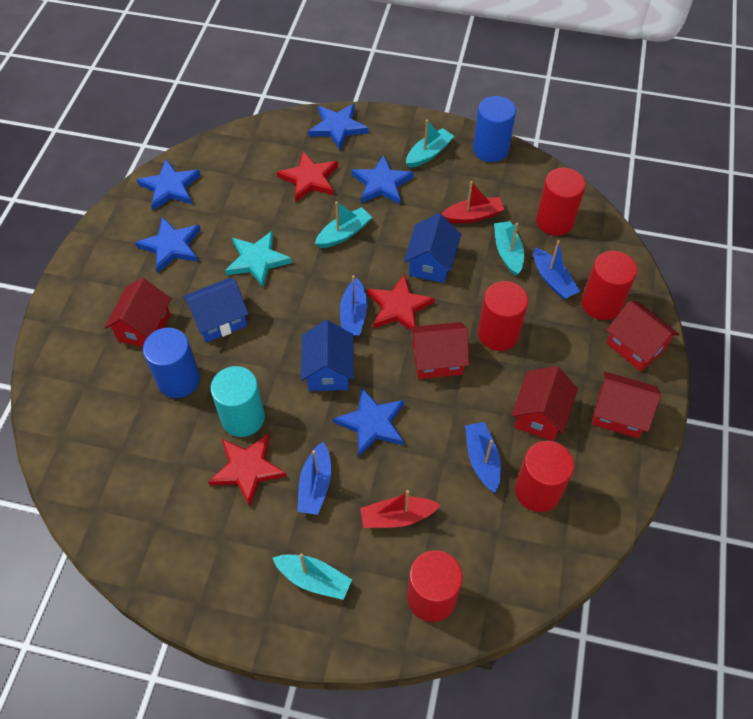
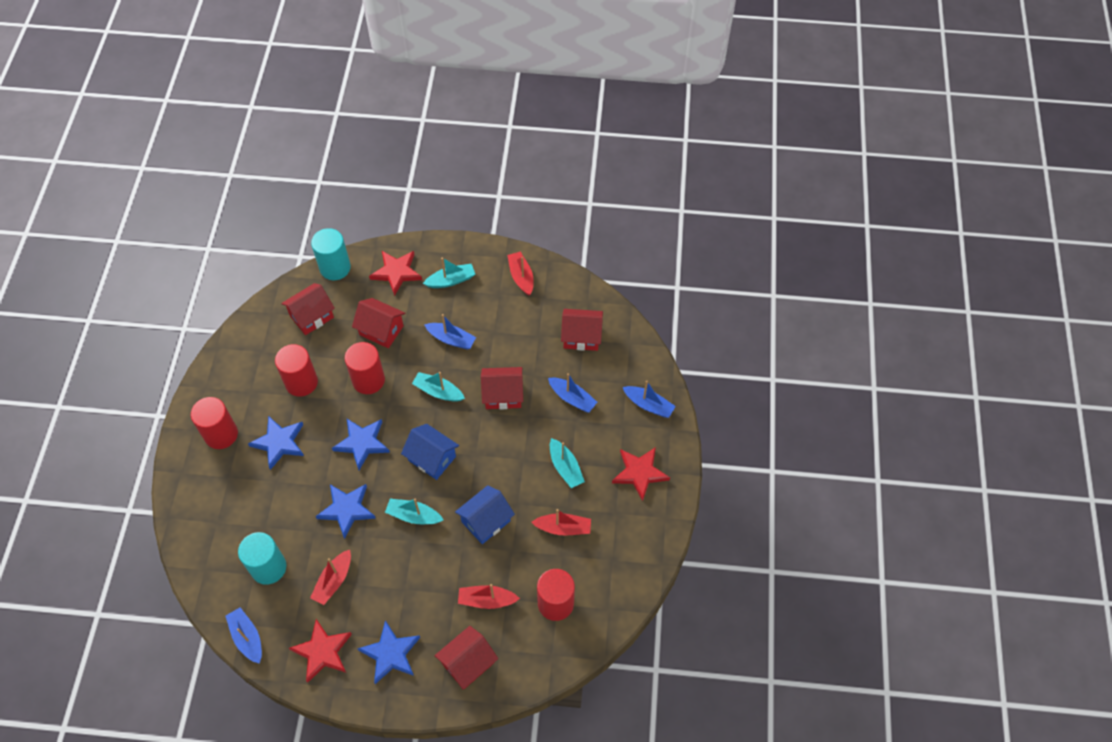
blue cylinder: [143,328,200,398] [473,96,516,162] = 2 -> none = 0
blue house: [183,278,249,342] [301,320,354,391] [404,213,461,283] = 3 -> [401,424,459,480] [455,485,515,544] = 2
blue star: [135,217,201,273] [137,159,201,210] [308,104,368,150] [333,387,405,457] [351,155,414,204] = 5 -> [248,416,304,470] [315,484,376,539] [332,419,390,470] [357,620,420,684] = 4
red boat: [360,490,440,528] [442,181,505,223] = 2 -> [310,550,351,605] [458,584,520,609] [507,252,533,296] [532,509,591,535] = 4
red cylinder: [407,550,463,622] [478,281,528,351] [515,441,574,512] [536,168,586,236] [582,251,637,320] = 5 -> [191,397,238,449] [275,344,318,397] [345,342,385,394] [537,569,575,621] = 4
turquoise cylinder: [211,366,265,437] = 1 -> [238,532,286,585] [311,228,351,280] = 2
turquoise star: [225,231,292,288] = 1 -> none = 0

